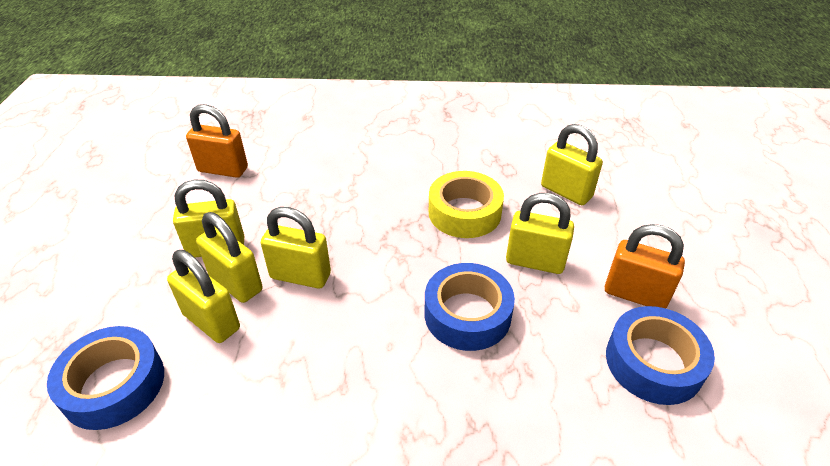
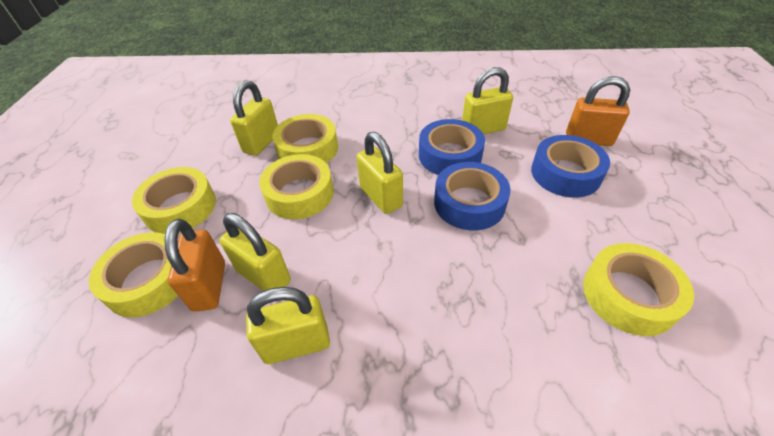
yellow padlock: [167,250,240,343] [173,180,244,258] [196,212,262,303] [261,207,331,289] [506,193,574,274] [541,124,603,205] = 6 -> [220,213,291,291] [230,80,278,156] [246,287,330,364] [357,132,403,214] [462,67,513,134] = 5
yellow tape: [429,171,504,238] = 1 -> [89,232,178,317] [132,167,216,234] [260,154,334,219] [272,114,338,163] [583,243,694,336] = 5

